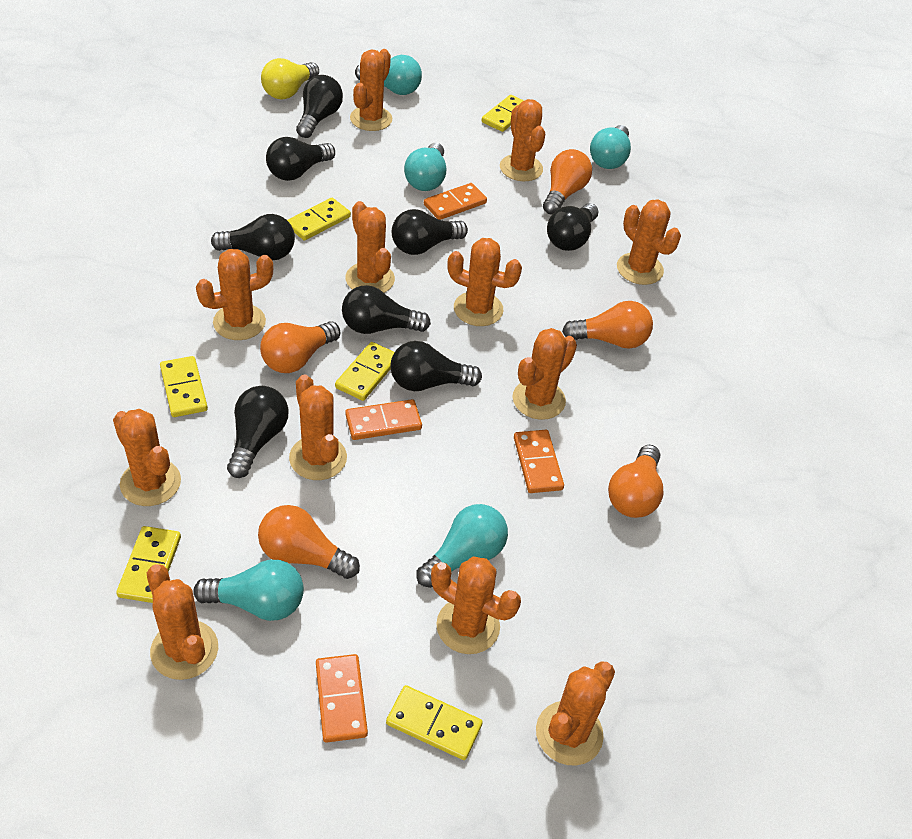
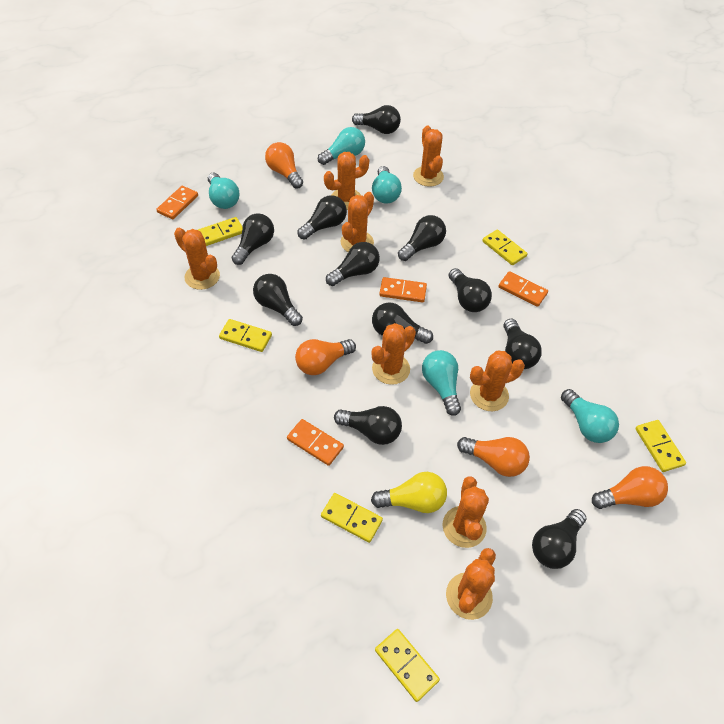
black light bulb: [211,214,295,260] [227,386,288,478] [266,137,335,181] [296,75,343,138] [342,285,431,334] [390,341,482,391] [392,209,468,255] [547,203,598,251] = 8 -> [231,214,274,265] [253,274,303,326] [298,195,347,240] [326,242,380,286] [334,406,402,445] [352,105,401,134] [372,302,433,344] [398,215,446,261] [449,268,492,312] [503,319,542,369] [532,509,586,569] = 11
orange cactus: [113,409,181,506] [147,564,218,680] [196,249,273,340] [289,374,347,480] [345,201,395,293] [350,49,392,131] [431,557,521,654] [447,238,522,326] [500,99,545,181] [513,328,577,420] [536,661,615,766] [617,199,681,285] = 12 -> [174,228,220,290] [324,152,369,210] [341,192,374,252] [372,323,416,385] [413,125,444,187] [442,476,489,548] [446,548,496,620] [470,351,525,411] = 8
orange light bulb: [258,505,360,579] [260,321,340,373] [543,149,592,215] [562,301,653,349] [608,445,664,518] = 5 -> [265,142,303,189] [295,339,356,375] [457,437,530,477] [592,466,668,509] = 4

